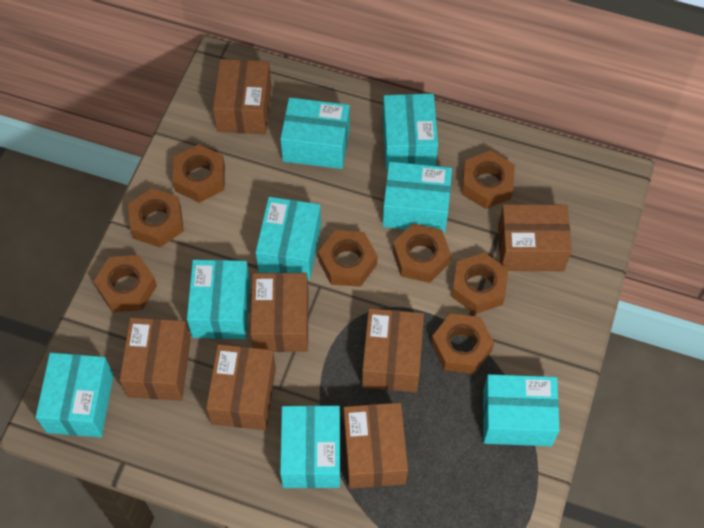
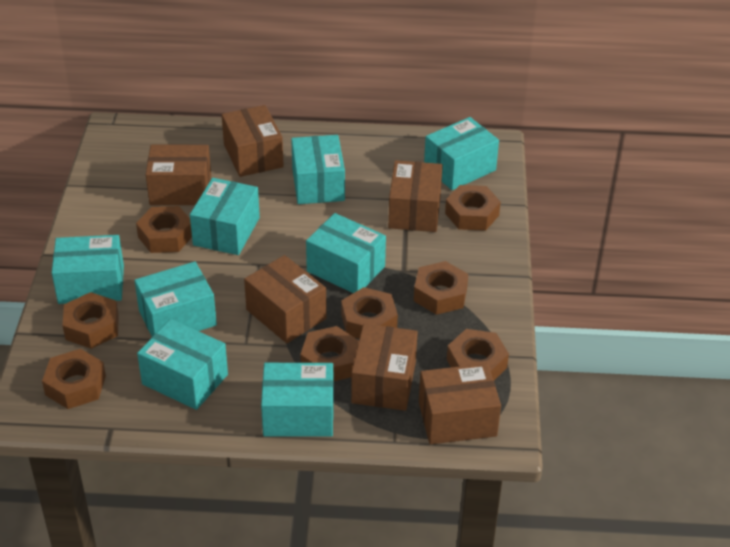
brown box: [120,318,191,401] [206,344,276,430] [213,59,271,134] [250,273,309,352] [344,403,408,489] [362,308,424,392] [498,204,572,271] = 7 -> [146,145,211,205] [222,105,284,177] [244,255,327,343] [351,324,418,411] [388,160,443,232] [419,363,501,445] = 6

